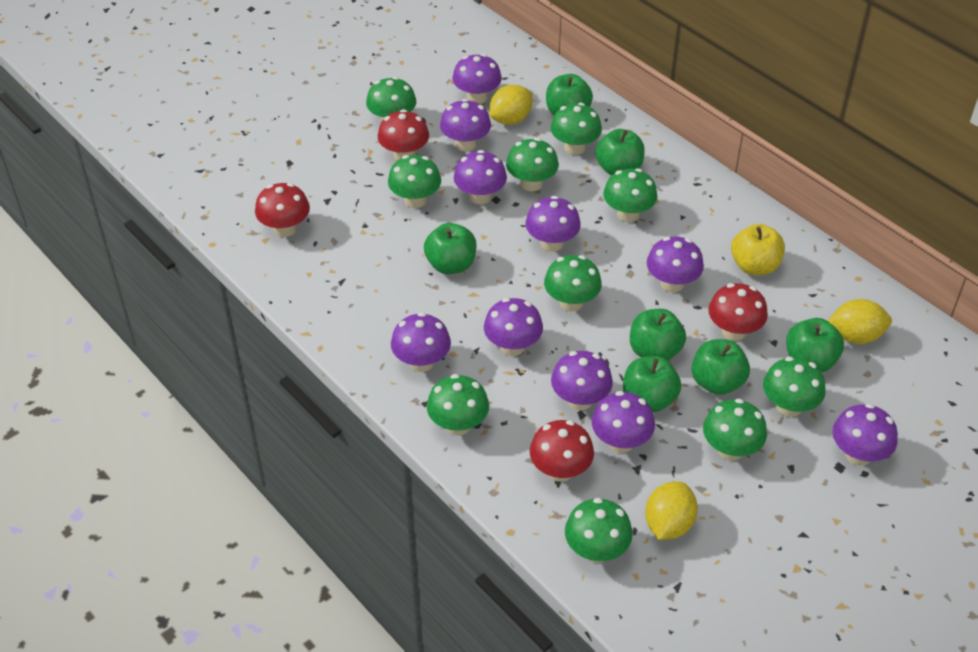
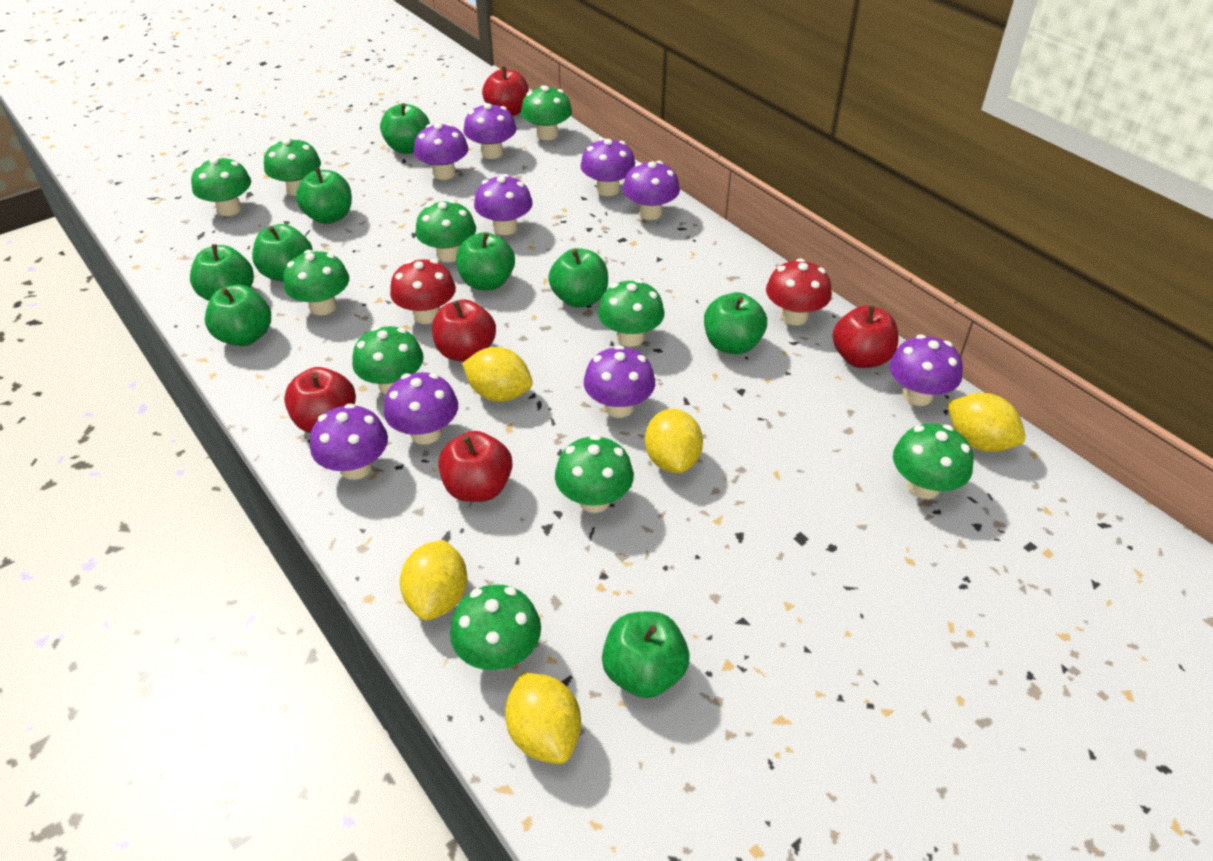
green apple: [424,223,476,274] [546,74,593,115] [595,129,645,176] [623,356,681,412] [630,309,686,360] [691,339,750,395] [786,318,844,372] = 7 -> [190,244,254,301] [205,285,271,346] [252,224,313,282] [296,168,352,224] [380,103,430,154] [456,232,515,290] [548,248,608,308] [602,612,690,698] [704,292,767,354] = 9
purple mushroom: [391,312,451,372] [440,99,491,151] [453,54,502,104] [454,150,507,204] [484,298,543,356] [525,196,581,252] [551,351,613,410] [592,391,655,453] [647,237,704,292] [833,404,898,466] = 10 -> [310,403,388,480] [384,372,458,444] [414,123,469,180] [464,103,517,159] [474,174,533,235] [580,138,636,196] [584,345,655,418] [623,161,680,220] [889,334,963,406] = 9
red apple: none = 0 -> [284,367,356,433] [432,299,496,362] [438,431,512,502] [482,66,529,116] [832,305,898,368] = 5
red mushroom: [255,183,310,237] [378,109,429,161] [530,420,594,482] [708,283,768,341] = 4 -> [390,259,456,324] [766,258,832,325] = 2
yellow apple: [731,224,785,275] = 1 -> none = 0
yellow lemon: [489,85,532,125] [645,481,698,540] [828,299,892,344] = 3 -> [400,540,467,620] [462,347,533,402] [505,672,581,764] [645,409,703,473] [947,393,1026,452] = 5

